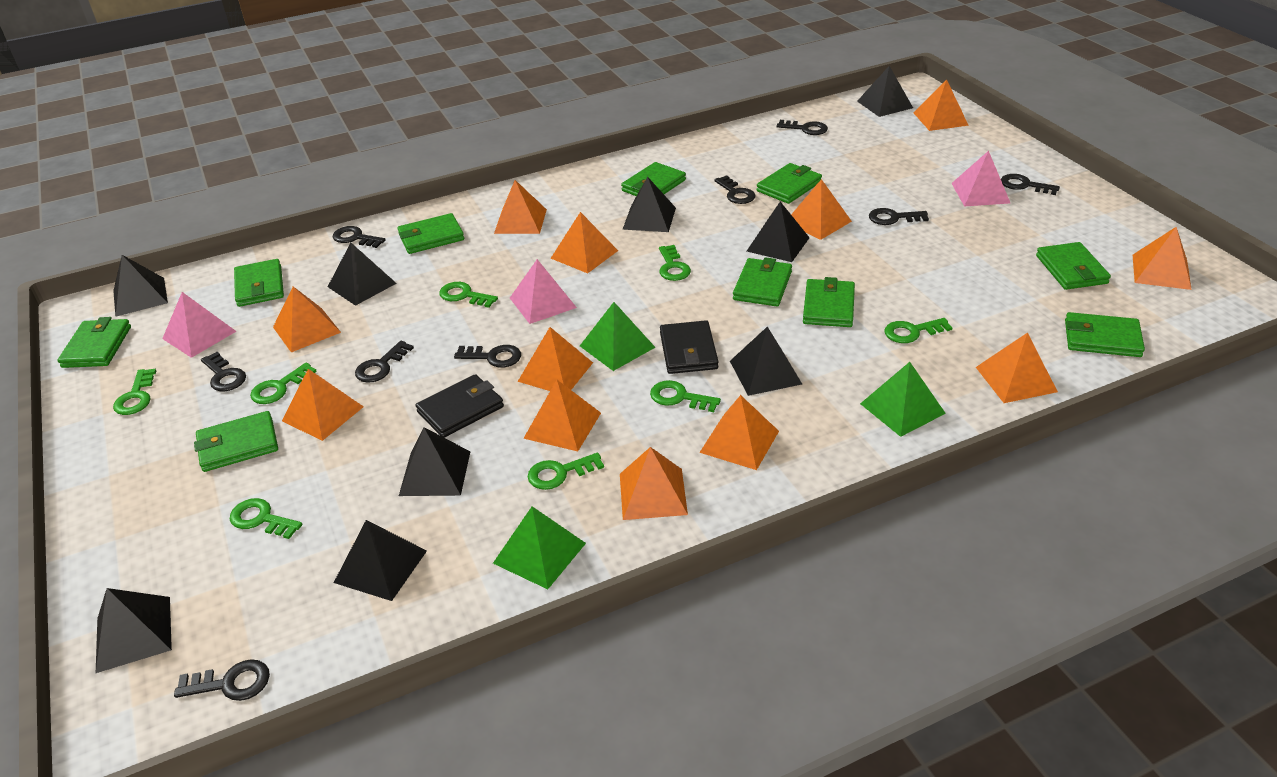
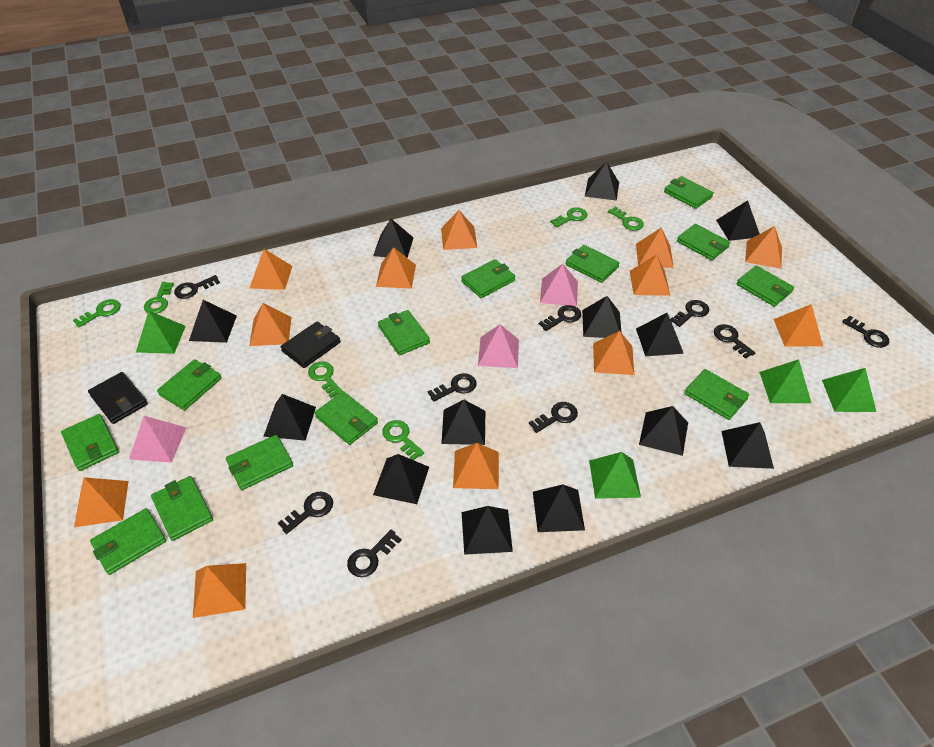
black pyramid: [96,588,172,673] [113,255,168,317] [328,243,397,306] [334,520,427,601] [399,427,470,496] [622,177,676,232] [730,327,802,396] [747,202,810,262] [857,66,913,117] = 9 -> [189,300,237,343] [263,394,316,441] [373,219,414,258] [373,454,429,504] [442,399,485,445] [462,506,513,555] [533,484,585,532] [582,296,622,338] [585,161,619,201] [636,313,684,356] [639,406,688,456] [716,200,760,241] [721,422,774,469] = 13
green key: [113,369,156,415] [230,498,302,539] [250,363,317,404] [439,282,498,308] [528,453,604,490] [650,380,721,412] [659,245,691,281] [885,318,953,343] = 8 -> [73,299,121,327] [144,282,174,313] [308,361,342,398] [382,420,424,460] [550,207,588,227] [608,207,644,231] = 6
green pyramid: [493,506,586,589] [580,302,656,371] [860,362,946,437] = 3 -> [136,311,186,354] [589,452,641,499] [759,359,811,403] [822,368,876,412] = 4
green wallet: [58,317,131,368] [194,411,278,472] [234,259,284,307] [397,213,464,254] [621,162,686,196] [733,257,792,306] [757,163,822,204] [803,277,855,327] [1036,242,1111,290] [1065,312,1145,357] = 10 -> [61,414,119,471] [90,508,166,575] [151,476,213,541] [157,359,221,410] [226,435,293,490] [315,391,378,445] [378,310,430,355] [461,259,515,298] [566,245,619,283] [664,176,714,209] [677,224,730,260] [684,369,749,420] [736,266,794,307] = 13

